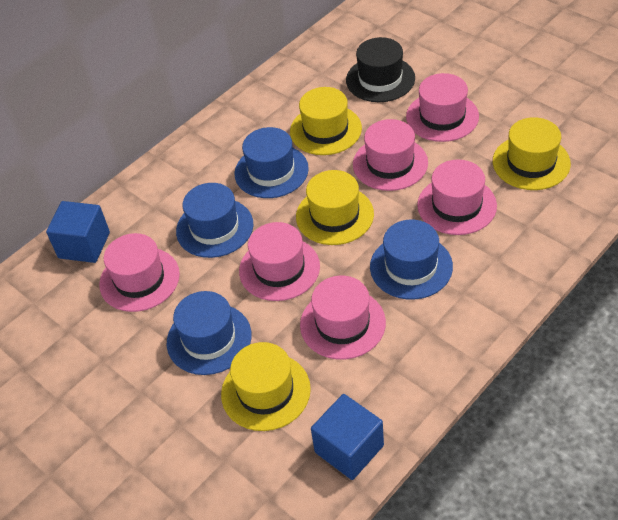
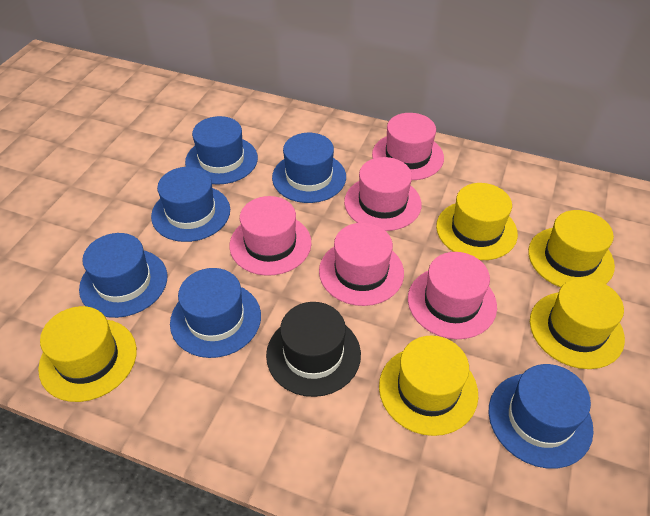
blue cube: [46,201,110,263] [311,394,384,480] = 2 -> none = 0
blue hat: [167,291,252,375] [176,183,253,258] [234,127,309,198] [370,220,453,300] = 4 -> [79,233,167,318] [151,167,230,242] [170,268,261,358] [185,116,258,185] [272,133,346,203] [489,364,594,469] = 6
pink hat: [99,233,180,312] [239,222,320,301] [300,276,386,360] [353,119,428,191] [406,73,479,142] [417,159,497,235] = 6 -> [229,196,312,276] [319,223,404,306] [344,157,422,231] [372,113,444,180] [408,252,497,339] = 5
yellow hat: [221,342,311,431] [290,87,362,155] [296,170,374,245] [493,117,571,190] = 4 -> [38,306,137,402] [379,335,478,436] [436,183,518,260] [528,210,615,288] [530,278,625,369] = 5

